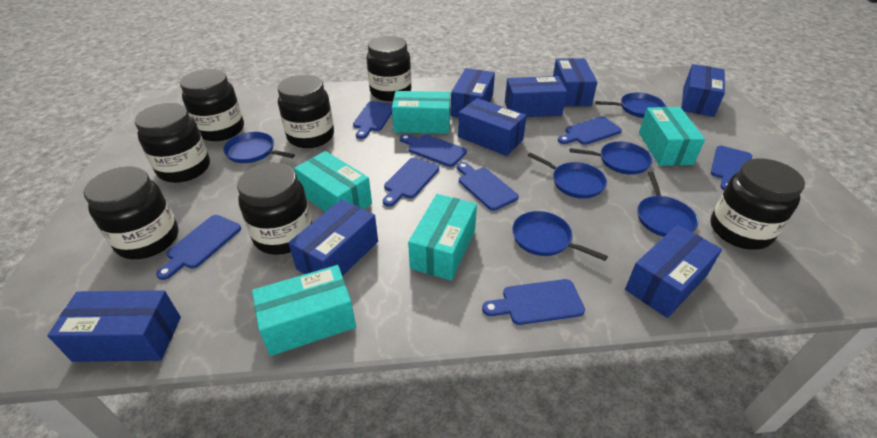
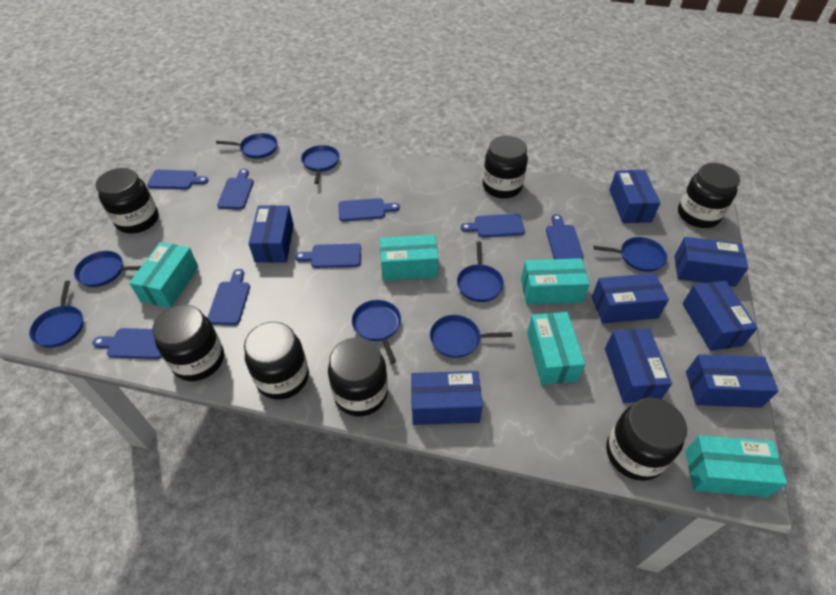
blue pan: [223,132,295,163] [512,211,608,261] [527,152,607,199] [570,142,653,175] [595,93,666,118] [637,172,698,237] = 6 -> [29,281,84,348] [74,251,141,287] [216,133,278,159] [301,145,340,184] [352,300,401,363] [430,315,512,358] [457,242,504,302] [594,237,668,272] = 8

